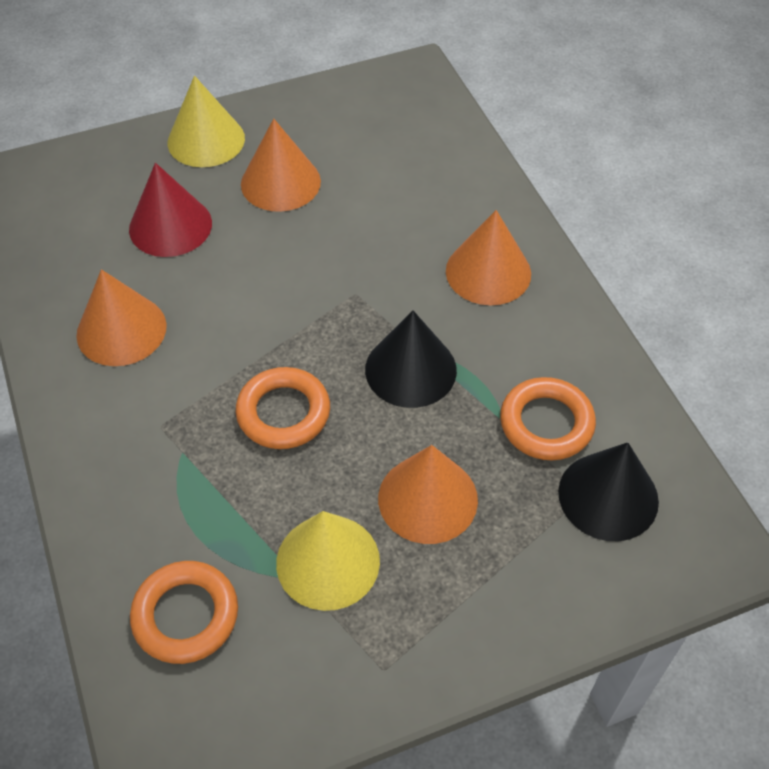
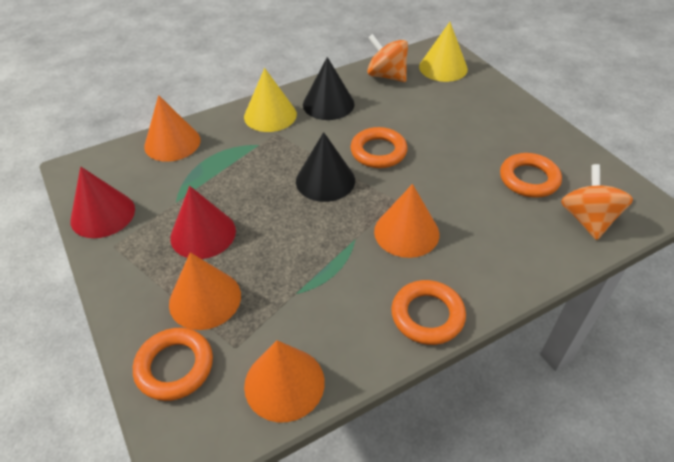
orange ring: [130,561,238,664] [236,367,330,449] [500,377,596,460] = 3 -> [133,328,213,401] [350,127,408,168] [391,280,466,345] [500,153,562,198] = 4
orange spinning top: none = 0 -> [367,34,408,82] [561,164,633,240] = 2
red cone: [129,163,212,257] = 1 -> [70,167,135,238] [170,186,236,259] = 2

